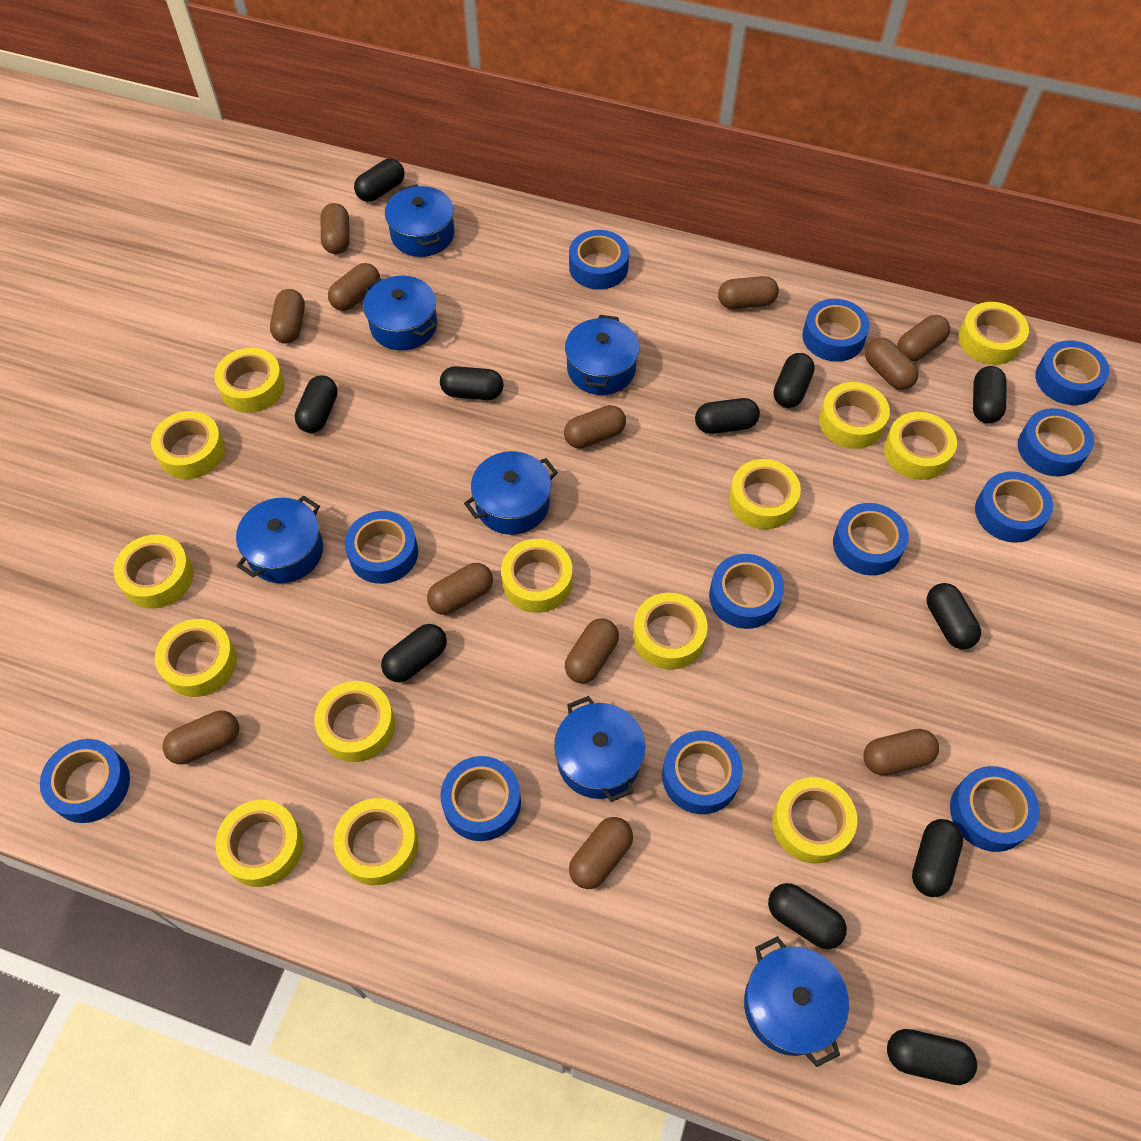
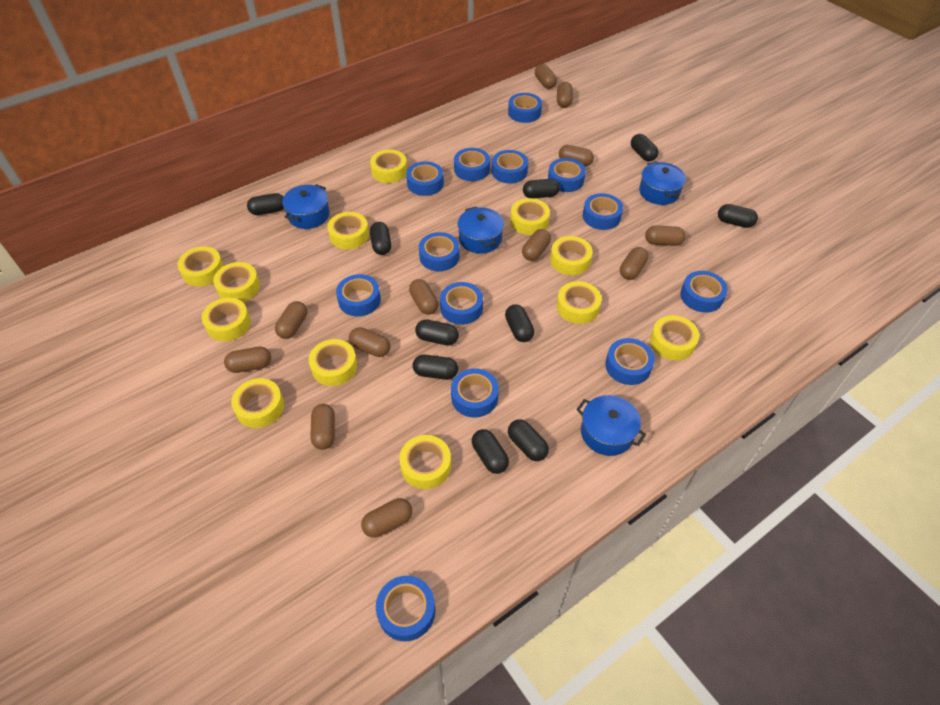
black capsule: [295,375,338,433] [354,158,404,202] [381,624,447,682] [440,366,503,400] [695,398,760,434] [768,883,847,949] [773,353,815,408] [887,1029,977,1085] [912,819,963,897] [927,583,981,649] [973,366,1007,424] = 11 -> [247,193,284,215] [370,222,391,255] [413,355,458,380] [415,319,459,345] [472,429,509,474] [505,304,534,342] [508,419,549,461] [523,179,560,198] [631,134,658,162] [718,204,758,228] = 10
blue pot: [236,496,323,583] [363,276,437,351] [385,184,454,257] [464,451,558,535] [554,696,645,802] [565,315,640,395] [744,936,849,1067] = 7 -> [282,184,330,229] [457,207,504,254] [576,395,646,456] [639,161,686,205] = 4
blue tape: [40,739,130,823] [345,511,418,584] [440,756,521,841] [569,230,629,290] [662,731,743,814] [709,554,784,629] [802,299,870,362] [833,503,909,575] [950,766,1040,852] [975,471,1053,543] [1018,408,1094,476] [1035,340,1109,405] = 12 -> [336,274,381,316] [376,575,435,642] [406,161,444,196] [419,232,460,271] [440,282,483,325] [451,368,499,418] [454,148,490,181] [492,150,528,184] [508,93,542,123] [548,158,586,192] [583,193,623,230] [605,338,655,385] [680,271,728,313] = 13
yellow tape: [114,535,194,609] [151,411,225,479] [155,619,237,697] [214,348,285,413] [216,800,303,887] [314,681,395,762] [333,798,418,885] [501,539,572,613] [633,593,708,669] [729,459,801,529] [772,777,857,864] [819,382,890,449] [884,412,957,480] [958,302,1029,365] = 14 -> [178,246,224,287] [202,298,251,341] [213,262,260,302] [231,378,284,428] [309,339,357,386] [327,212,369,250] [370,150,407,183] [399,435,451,489] [510,198,550,235] [550,236,593,275] [557,281,602,324] [650,315,699,360] = 12

